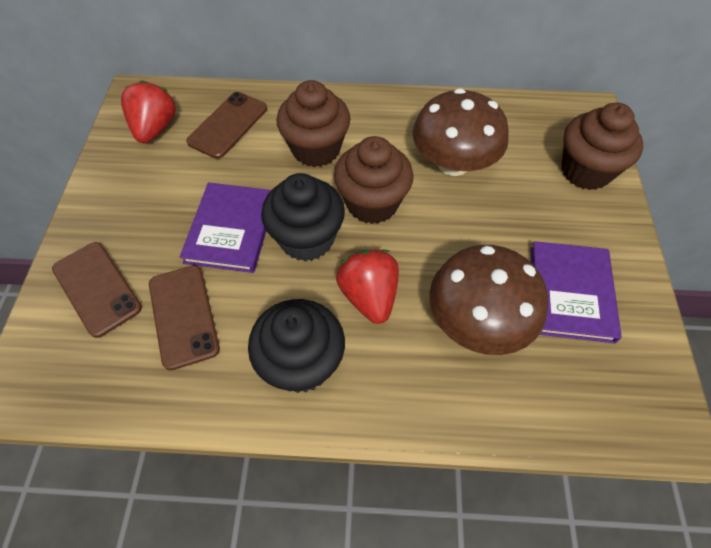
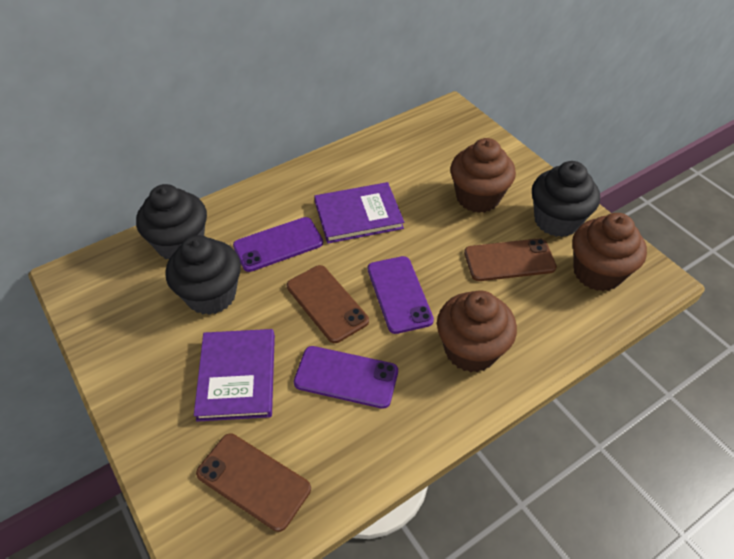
black cupcake: [248,299,345,393] [261,173,345,261] = 2 -> [136,184,207,259] [165,235,241,315] [532,161,600,237] = 3
brown mushroom: [413,88,509,176] [429,245,548,355] = 2 -> none = 0
purple phone: none = 0 -> [233,217,323,272] [294,346,398,409] [368,256,434,334] = 3
red strawberry: [121,80,176,143] [336,249,399,324] = 2 -> none = 0

